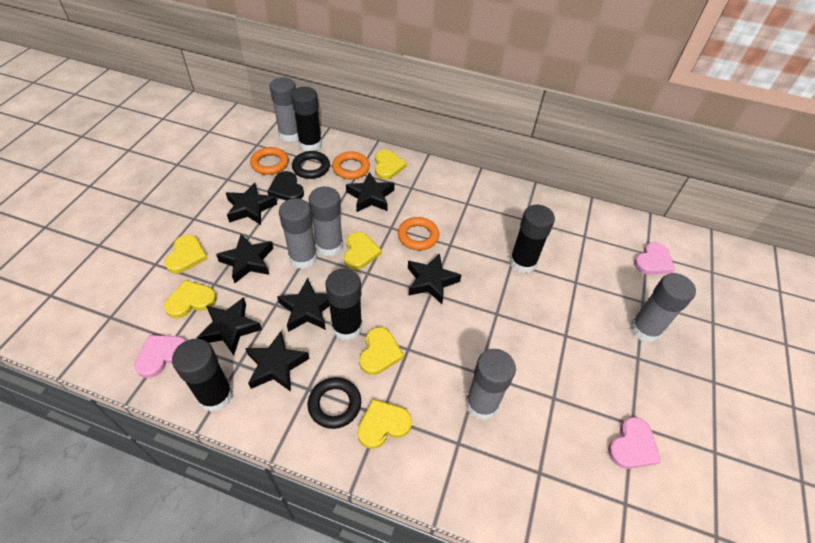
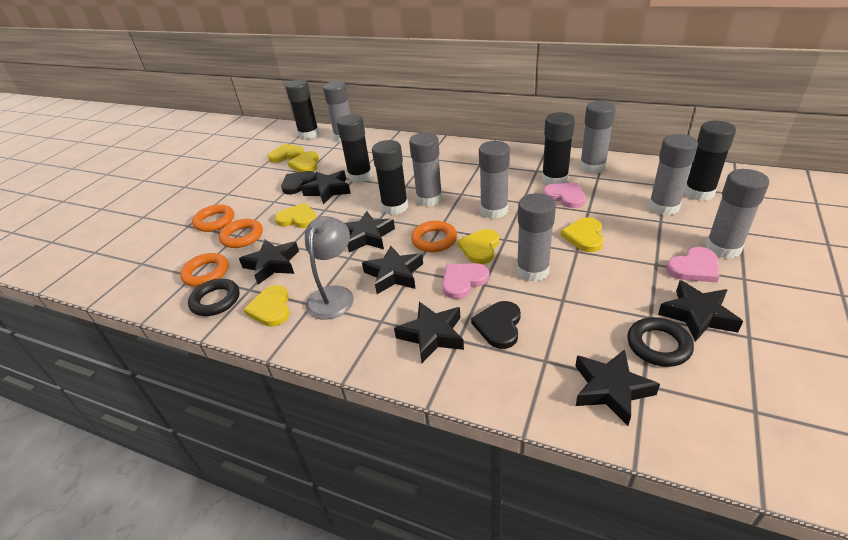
black glue stick: [172,339,233,412] [291,87,322,151] [325,269,362,340] [509,205,555,273] = 4 -> [286,80,319,139] [337,114,372,183] [372,140,408,215] [542,112,575,185] [684,121,736,201] = 5
black heart: [267,171,304,200] = 1 -> [281,171,316,194] [471,301,521,349] = 2
grey glue stick: [269,77,298,142] [279,198,317,269] [309,186,343,256] [465,349,516,420] [630,273,696,342] = 5 -> [323,81,350,142] [409,132,442,207] [479,141,510,219] [517,193,556,282] [580,101,616,174] [648,134,698,216] [706,169,769,259] = 7
grey lamp: none = 0 -> [305,216,354,320] = 1
orange ring: [250,147,289,175] [332,151,370,179] [398,217,439,250] = 3 -> [180,253,229,287] [192,204,234,232] [219,219,263,248] [411,221,457,252] = 4

